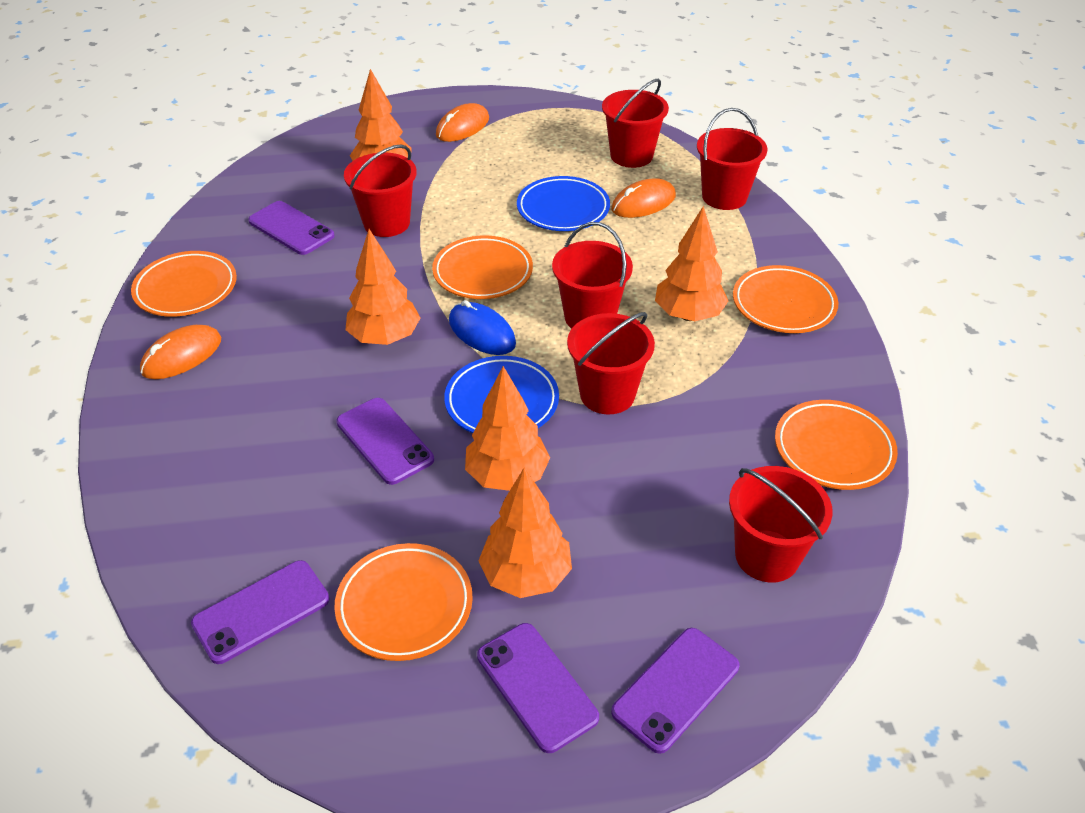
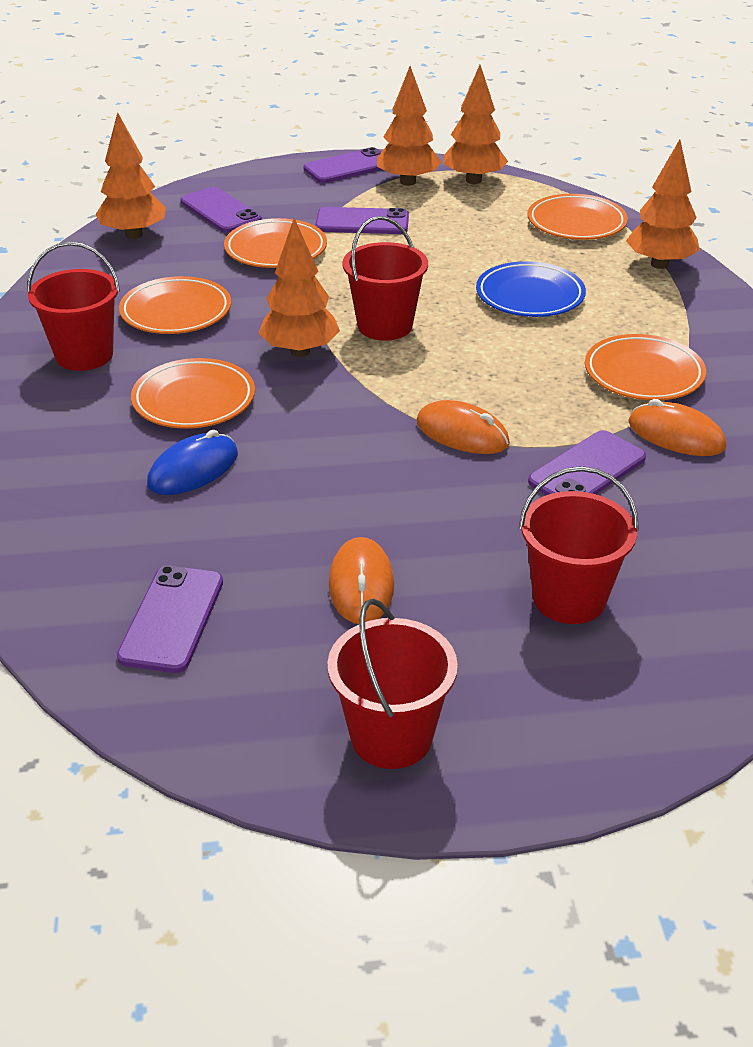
blue plate: [444,356,559,433] [517,176,610,231] = 2 -> [476,261,586,317] = 1
red bucket: [344,144,417,237] [552,222,633,329] [567,312,655,414] [602,79,669,168] [697,108,768,210] [729,466,833,583] = 6 -> [27,242,120,371] [327,598,458,769] [343,216,428,341] [519,466,639,624] = 4

